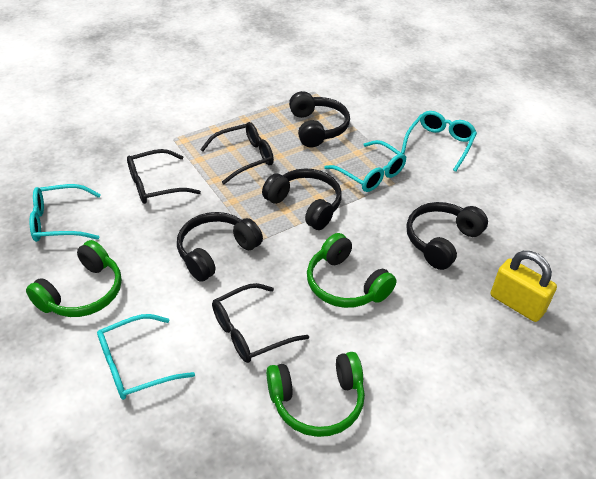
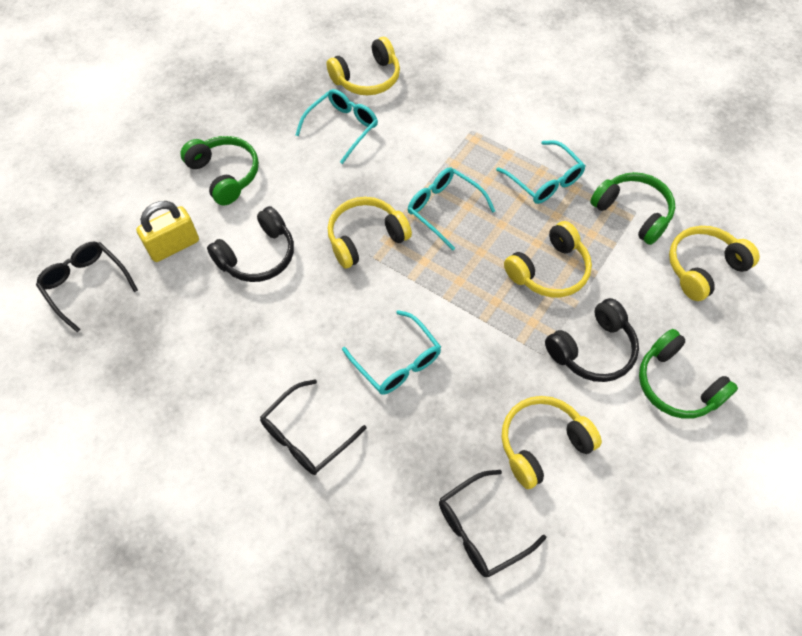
black headphones: [177,212,263,282] [262,168,342,230] [289,91,350,147] [406,202,488,270] = 4 -> [207,206,294,282] [545,298,639,382] = 2
yellow headphones: none = 0 -> [327,37,400,95] [327,197,412,268] [502,396,602,489] [504,221,592,297] [669,226,760,301] = 5

